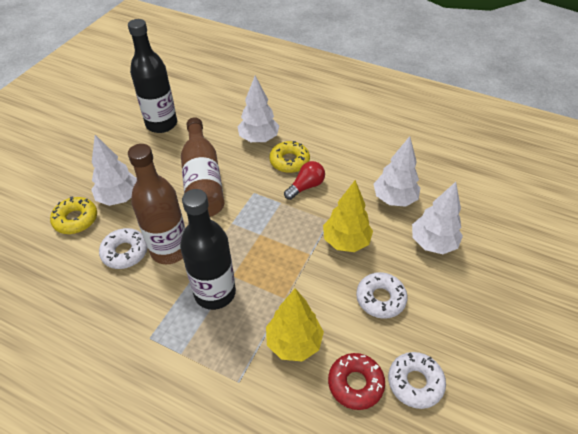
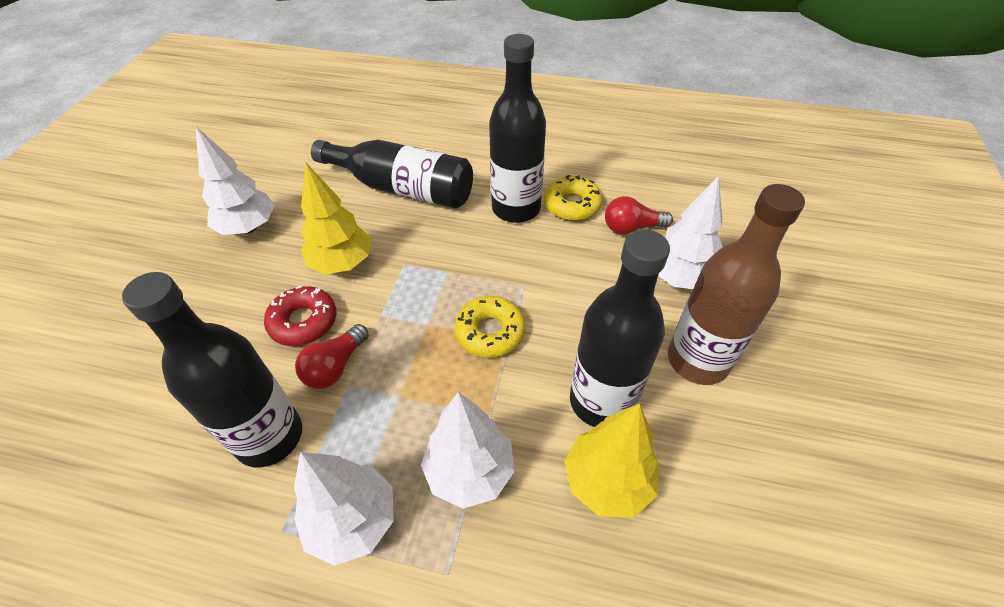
black bottle: [128,19,177,133] [180,189,236,310] = 2 -> [122,272,302,468] [311,140,473,209] [489,34,546,223] [570,229,670,427] = 4
brown bottle: [128,144,185,264] [181,117,224,217] = 2 -> [668,184,805,385] = 1
red light bulb: [284,161,325,200] = 1 -> [295,324,369,389] [605,196,673,234] = 2
white donut: [99,228,147,269] [356,272,407,319] [388,352,446,409] = 3 -> none = 0

